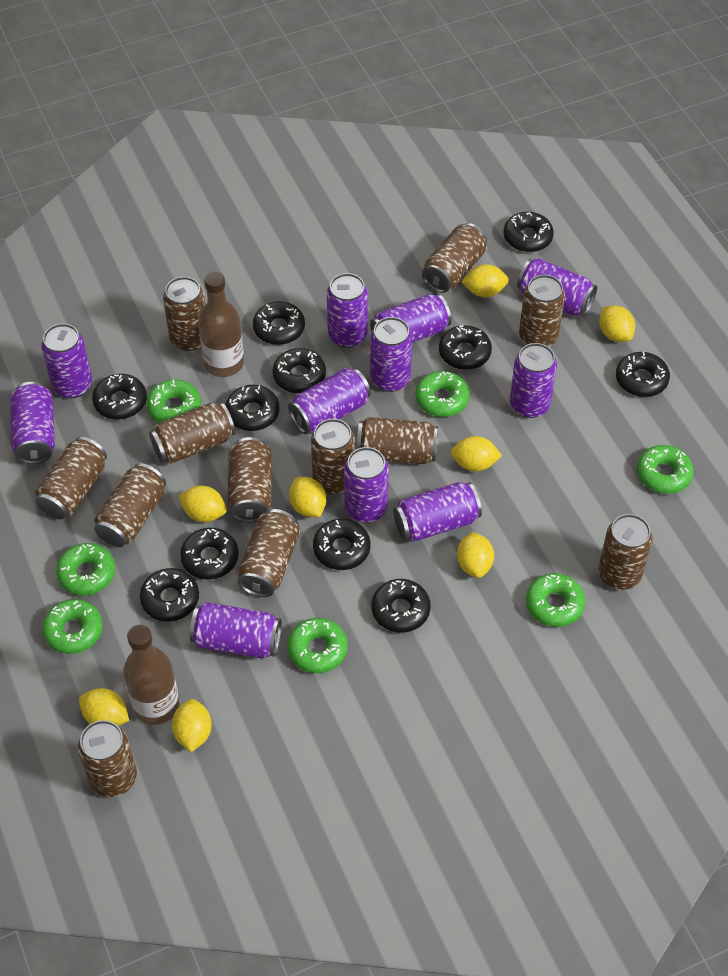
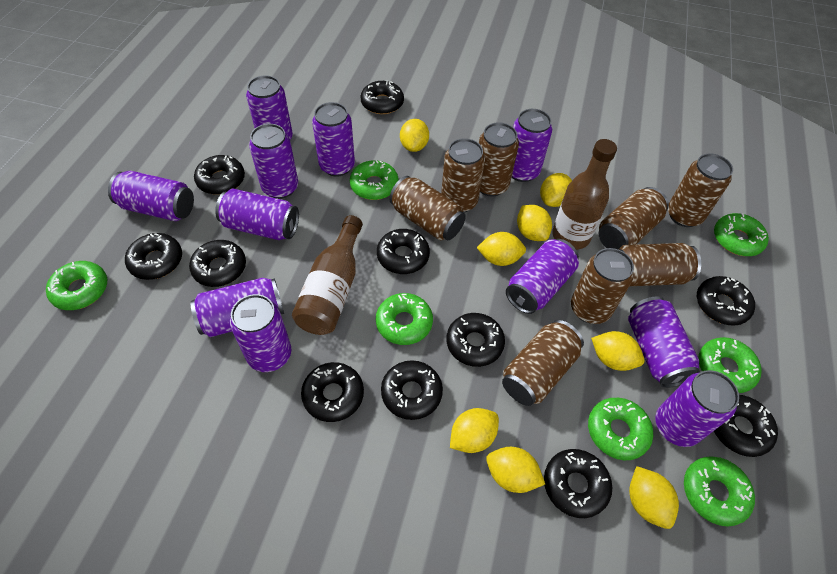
brown can: [35,437,107,519] [78,720,137,797] [94,463,166,547] [149,402,235,464] [163,277,205,351] [228,437,271,523] [238,509,300,597] [311,419,355,494] [357,417,438,464] [422,223,487,293] [519,275,565,347] [598,514,653,590] = 12 -> [389,176,466,240] [441,138,485,213] [479,122,519,196] [502,320,584,406] [571,248,634,324] [599,187,669,249] [618,243,701,286] [668,153,733,227] = 8

